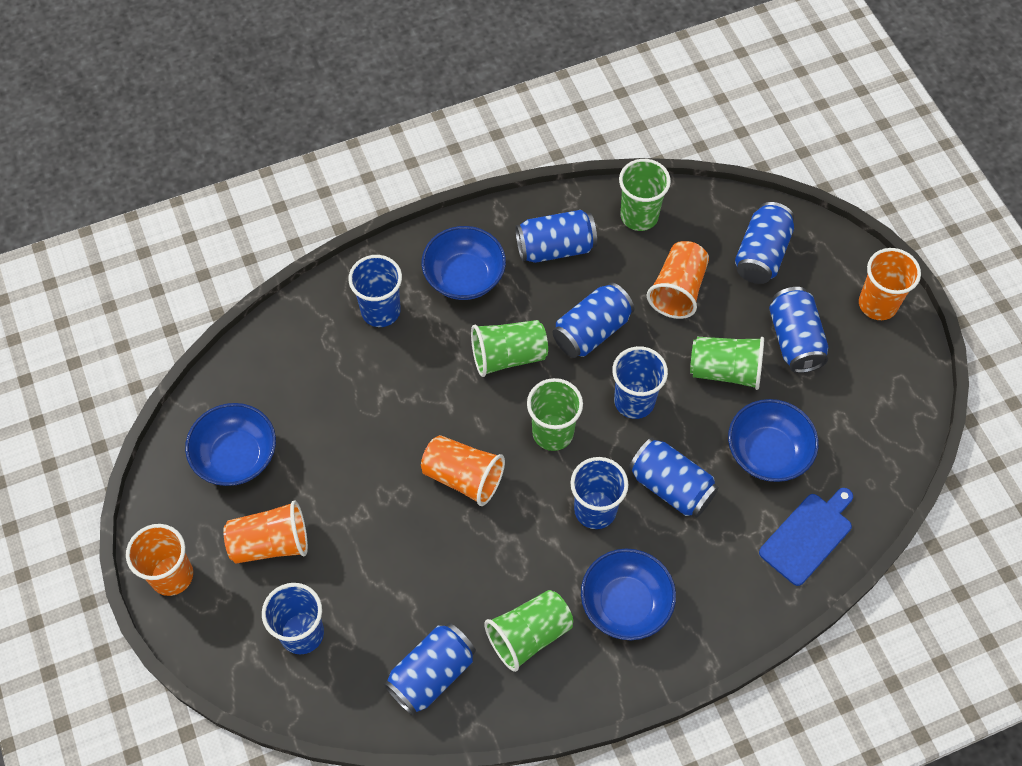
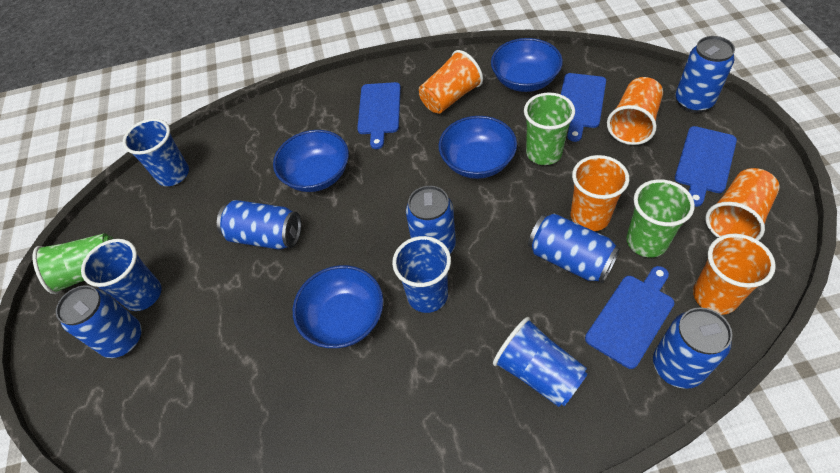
blue cutting board: [759,488,853,586] = 1 -> [357,82,401,149] [561,73,606,142] [585,266,674,369] [675,126,737,207] = 4
green cup: [471,320,548,377] [484,590,573,672] [527,378,583,451] [619,159,671,231] [690,337,764,390] = 5 -> [32,233,113,294] [524,92,575,165] [626,179,695,257] = 3

